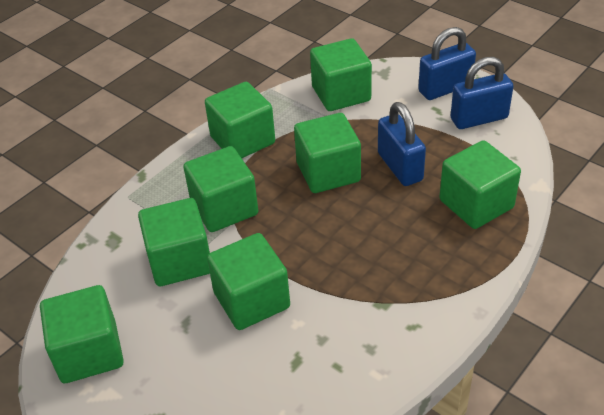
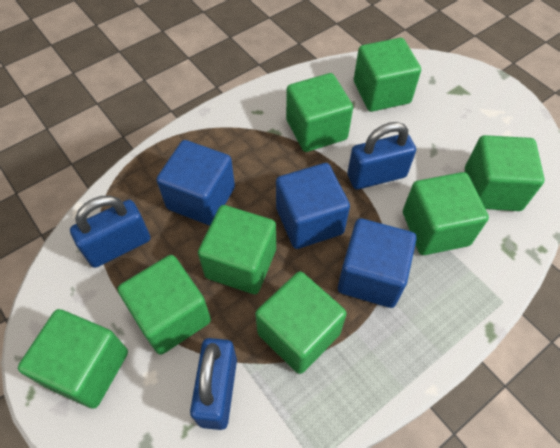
blue cube: none = 0 -> [156,140,235,225] [276,163,350,249] [338,218,416,308] = 3

